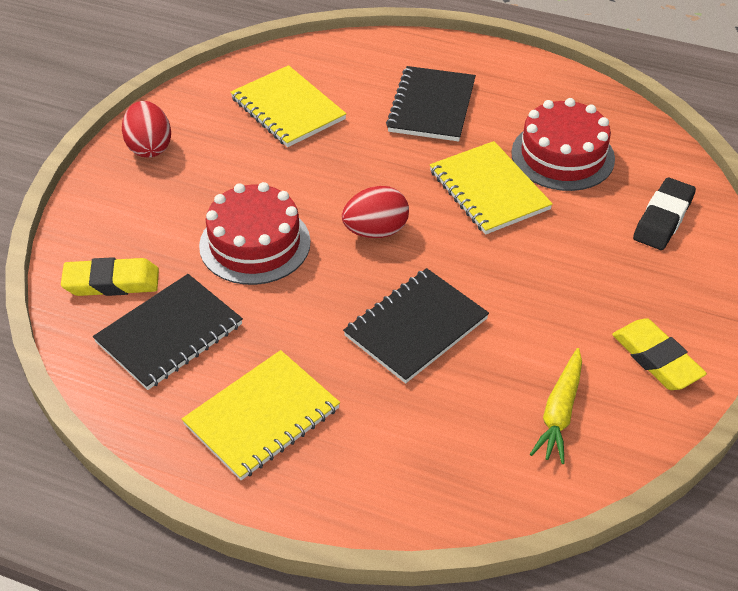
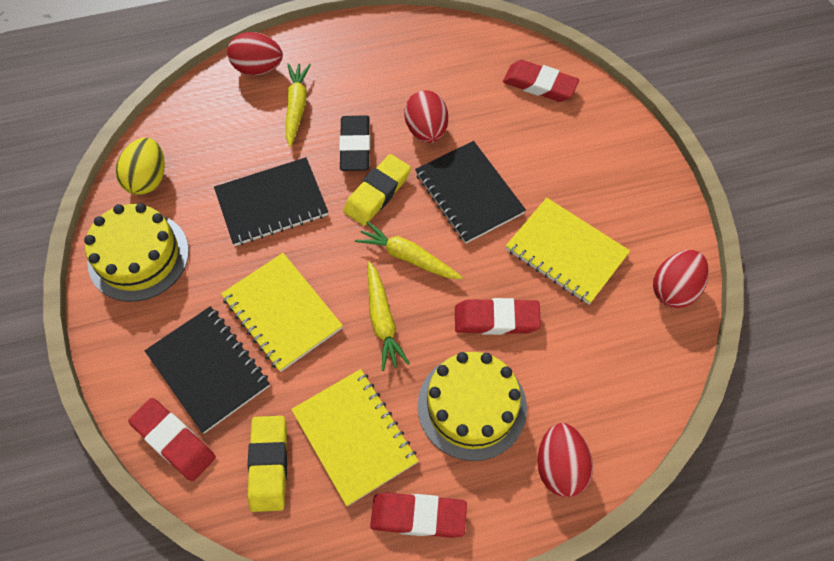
red cake: [199,182,310,285] [511,98,615,191] = 2 -> none = 0
red egg: [122,101,171,158] [342,186,409,238] = 2 -> [227,32,283,75] [404,90,448,143] [537,423,593,497] [653,250,709,308] = 4
red eraser: none = 0 -> [128,398,216,481] [370,493,467,538] [455,298,541,335] [503,60,579,102] = 4
yellow cake: none = 0 -> [84,203,189,302] [417,352,527,461] = 2
yellow carrot: [530,348,582,464] = 1 -> [286,63,311,147] [355,221,463,279] [368,261,410,371] = 3
yellow egg: none = 0 -> [115,138,165,195] = 1

